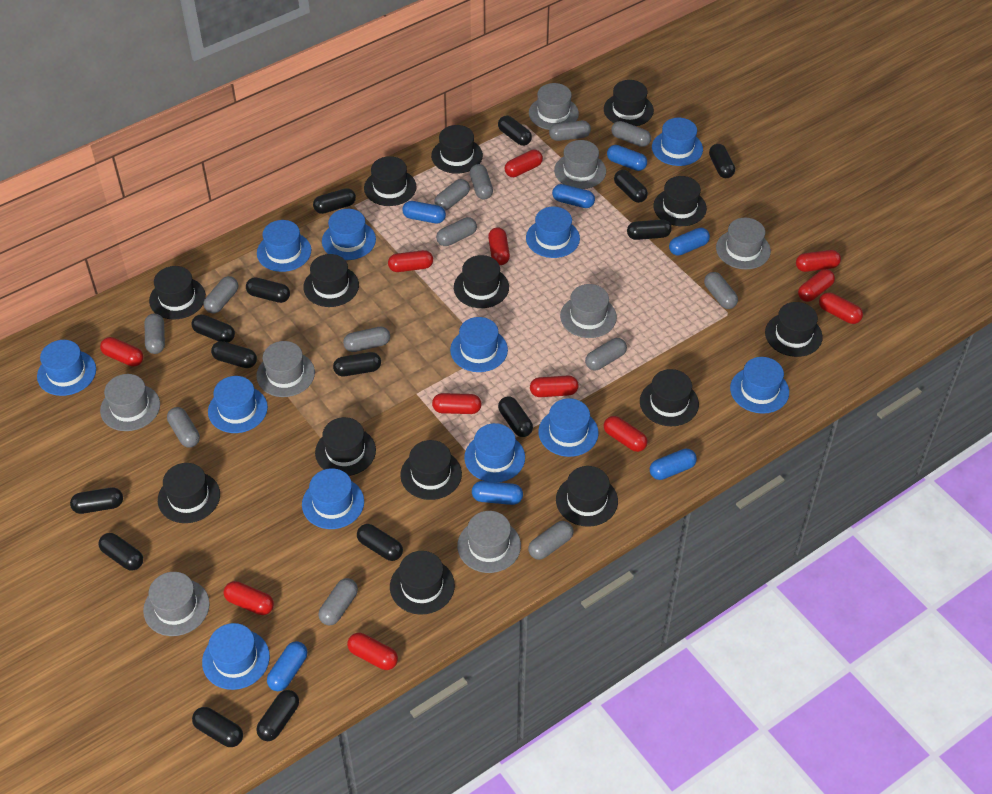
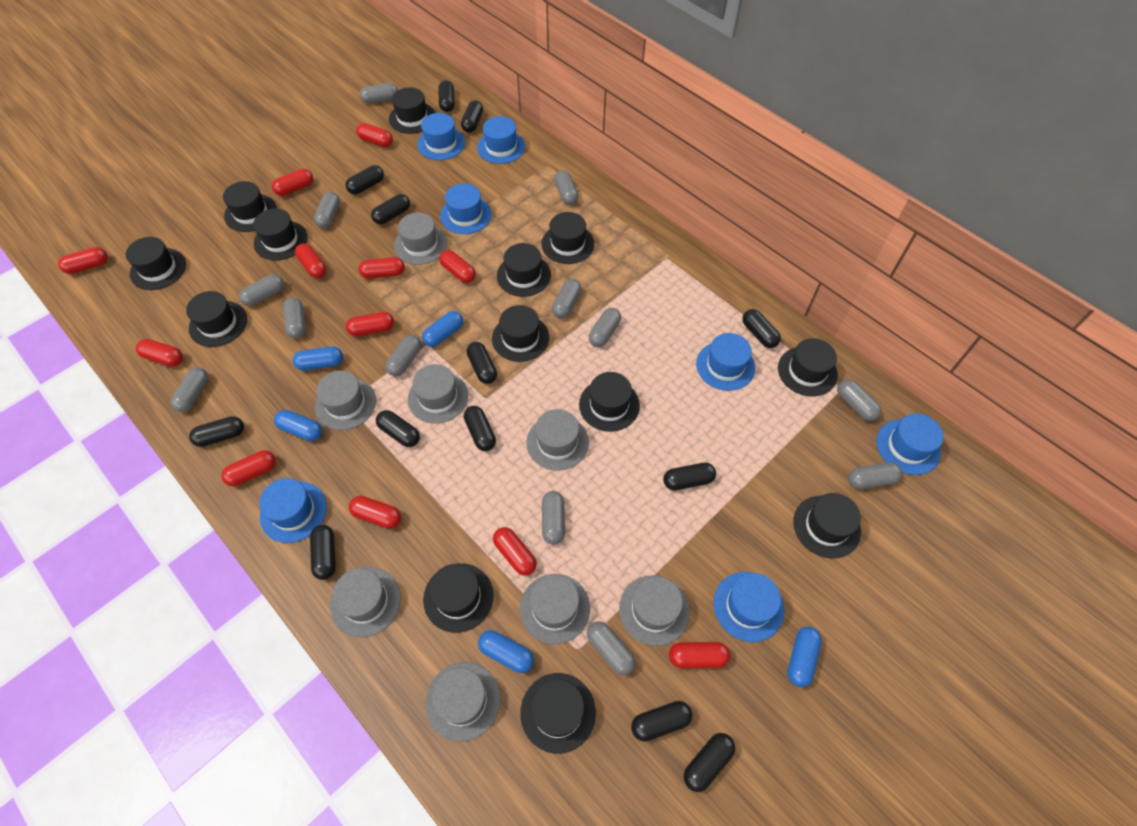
black capsule: [70,488,123,514] [99,533,143,571] [191,315,235,343] [192,707,243,747] [211,341,257,368] [246,277,290,303] [256,690,299,741] [313,188,356,214] [333,352,381,376] [357,524,403,561] [498,116,532,146] [498,396,533,437] [614,170,648,203] [627,219,672,240] [709,144,735,178] = 15 -> [189,416,244,447] [310,525,336,580] [345,165,384,195] [371,194,410,224] [376,410,420,447] [439,80,455,112] [461,100,483,133] [464,406,496,451] [466,342,497,384] [631,701,692,742] [663,463,716,490] [684,733,735,792] [742,309,781,348] = 13
black hat: [149,266,206,320] [158,463,220,523] [303,254,359,307] [315,417,376,476] [364,156,417,206] [390,551,455,615] [400,440,462,500] [431,125,483,174] [454,255,509,308] [556,466,618,527] [604,80,654,126] [640,369,699,426] [653,176,707,226] [765,302,823,357] = 14 -> [126,237,186,290] [186,291,247,347] [223,181,277,232] [253,208,308,260] [389,87,435,134] [423,563,493,633] [492,305,549,362] [497,243,551,297] [520,673,596,754] [541,212,594,264] [579,372,640,432] [778,338,838,397] [793,493,861,558] = 13
blue capsule: [267,641,307,691] [402,201,446,223] [472,481,523,505] [552,184,595,208] [607,145,647,171] [650,449,697,480] [669,228,710,256] = 7 -> [274,410,322,441] [293,346,343,371] [422,311,463,347] [478,630,534,673] [787,626,822,687] = 5
blue hat: [37,340,96,396] [202,623,270,690] [208,376,268,433] [257,220,311,272] [302,468,364,529] [322,209,376,260] [450,317,508,372] [464,423,525,482] [526,206,580,258] [538,398,599,457] [652,118,703,166] [730,357,789,414] = 12 -> [259,478,327,543] [417,113,465,160] [440,183,492,234] [477,116,525,164] [696,333,755,391] [713,572,784,642] [876,413,943,475] = 7

